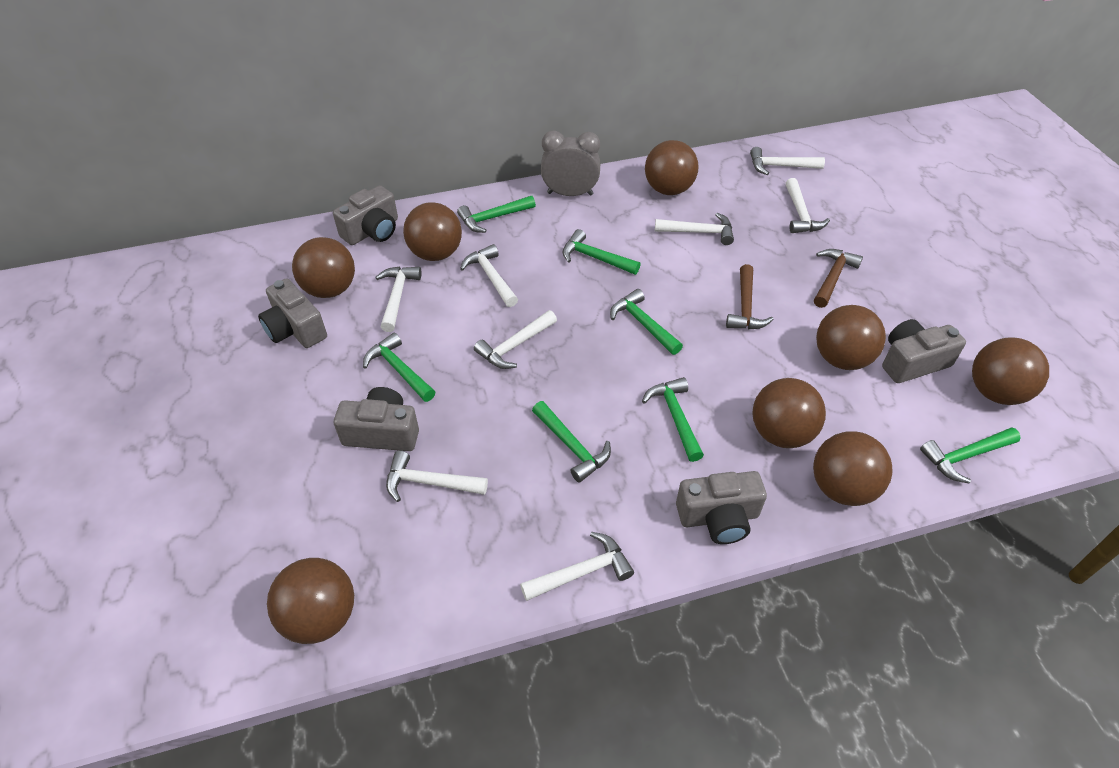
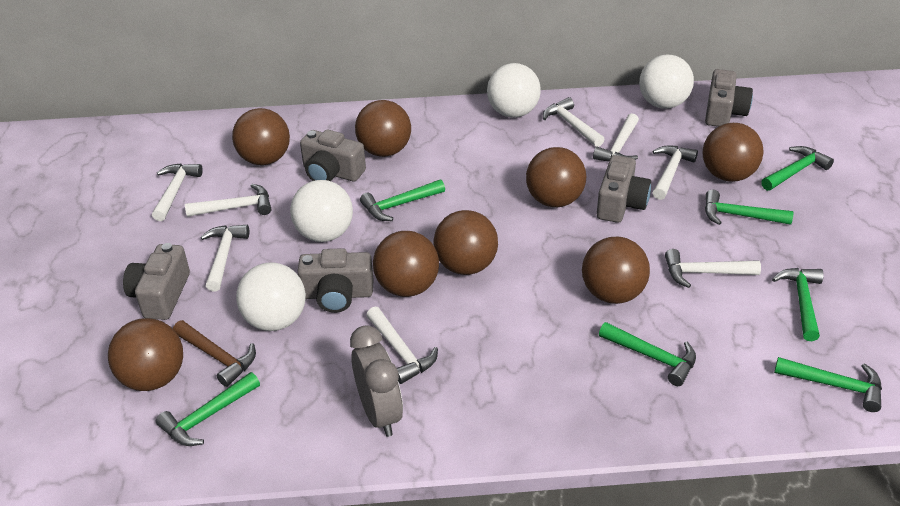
brown hammer: [726,264,774,329] [814,249,863,308] = 2 -> [173,320,256,387] = 1
white ball: none = 0 -> [236,262,306,331] [290,180,353,242] [487,63,541,118] [639,55,694,109] = 4

